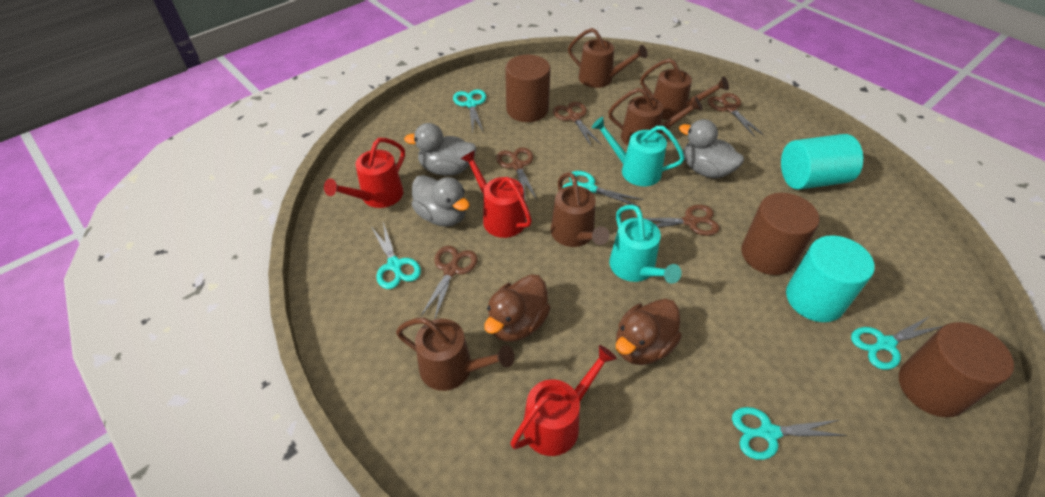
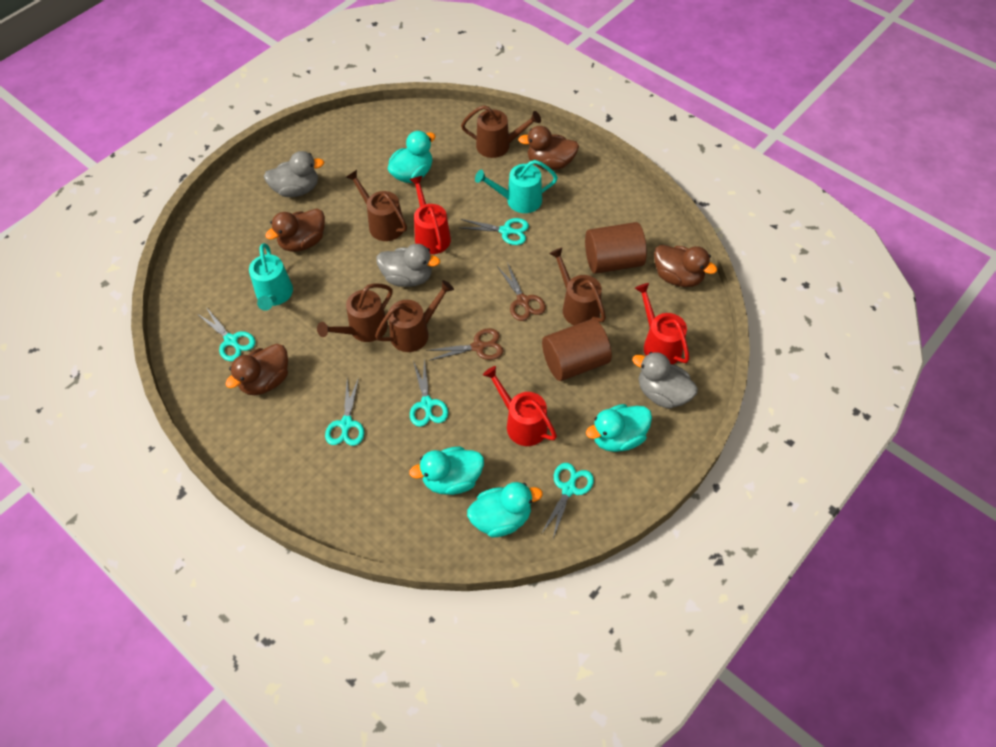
brown cylinder: [505,55,550,122] [741,193,819,275] [899,322,1014,417] = 3 -> [542,319,612,381] [585,222,647,274] = 2
brown duck: [484,274,551,342] [616,299,682,365] = 2 -> [225,344,288,395] [265,208,325,252] [518,126,579,170] [654,245,717,287] = 4
brown scissors: [421,246,478,318] [496,147,537,202] [553,102,602,147] [643,205,720,236] [708,93,764,137] = 5 -> [426,328,504,361] [497,262,546,321] = 2
turquoise cylinder: [781,134,863,190] [786,235,875,322] = 2 -> none = 0
turquoise duck: none = 0 -> [388,131,435,183] [409,447,484,495] [467,482,543,537] [586,404,652,452] = 4

